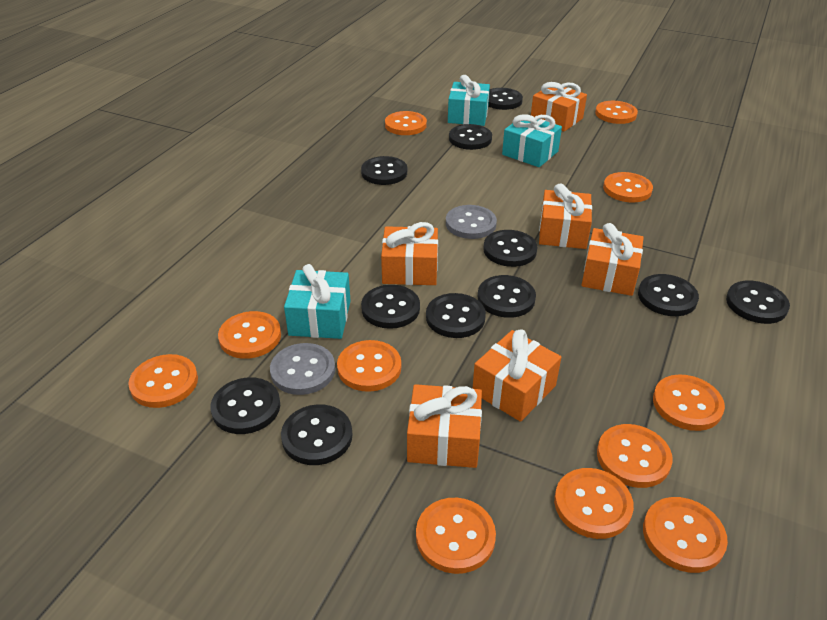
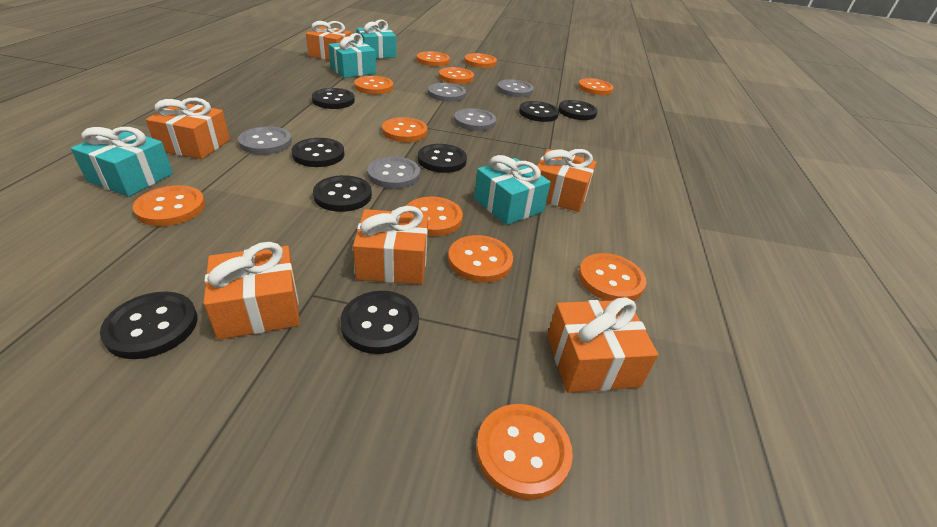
black button: [210,377,280,434] [281,404,352,465] [361,156,407,185] [361,285,420,329] [426,293,486,338] [449,124,492,150] [478,275,536,318] [483,230,538,267] [488,88,523,110] [638,274,699,316] [726,281,790,324] = 11 -> [100,292,197,359] [292,138,345,167] [312,88,355,109] [313,175,372,212] [340,291,419,354] [418,144,467,173] [519,101,559,122] [558,100,598,120] = 8
grey button: [270,343,335,395] [446,205,497,239] = 2 -> [238,126,292,155] [367,157,420,189] [428,83,466,102] [454,108,496,131] [497,79,534,97] = 5
turquoise gift: [284,264,350,339] [448,75,490,126] [502,114,562,167] = 3 -> [71,127,173,197] [328,33,376,78] [357,19,396,59] [474,155,551,225] = 4

